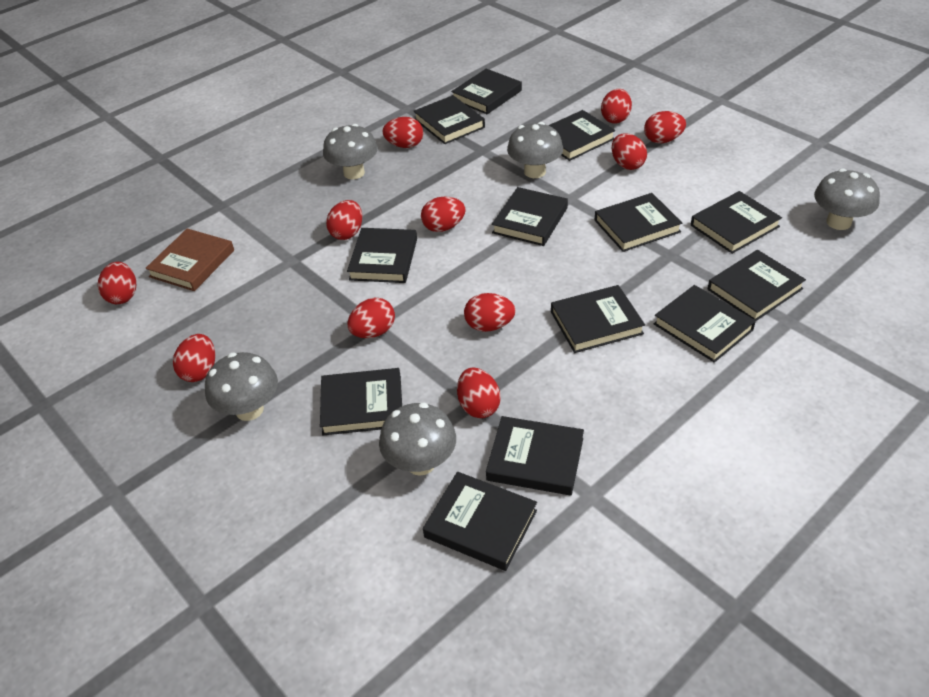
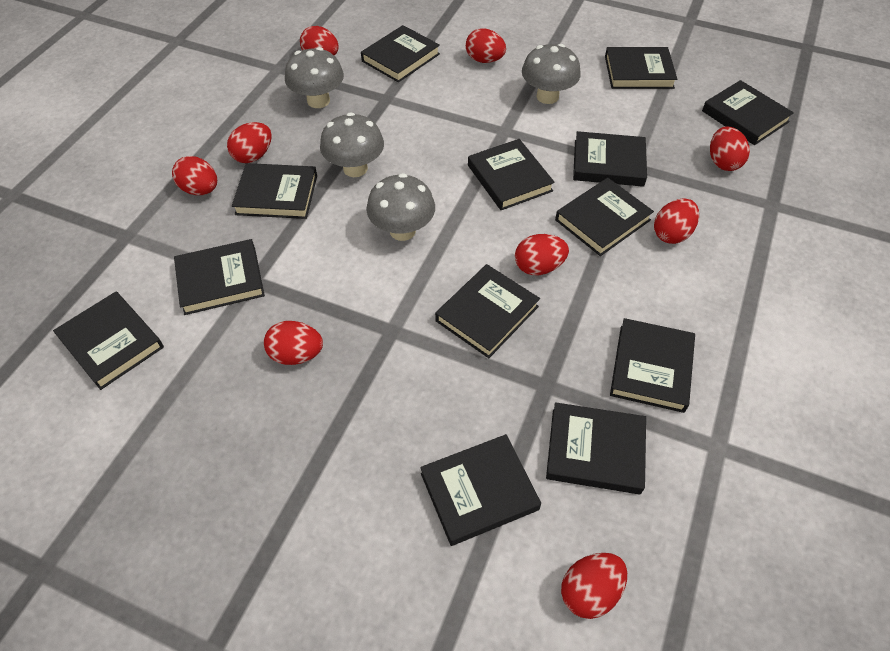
brown book: [145,228,234,291] = 1 -> none = 0
grey mushroom: [205,352,278,421] [323,124,378,179] [379,403,456,476] [507,122,563,178] [814,169,880,230] = 5 -> [285,47,344,108] [320,112,384,177] [367,173,435,241] [522,44,581,104] = 4
red egg: [98,262,136,304] [173,334,215,382] [326,200,362,240] [347,298,395,338] [382,117,423,148] [421,196,466,232] [457,368,501,418] [464,293,515,332] [601,89,632,124] [612,133,647,170] [644,111,686,143] = 11 -> [172,156,217,195] [227,122,272,163] [264,321,323,365] [300,26,339,56] [466,28,506,63] [515,234,569,275] [561,553,627,619] [654,199,699,244] [710,127,750,171] = 9

